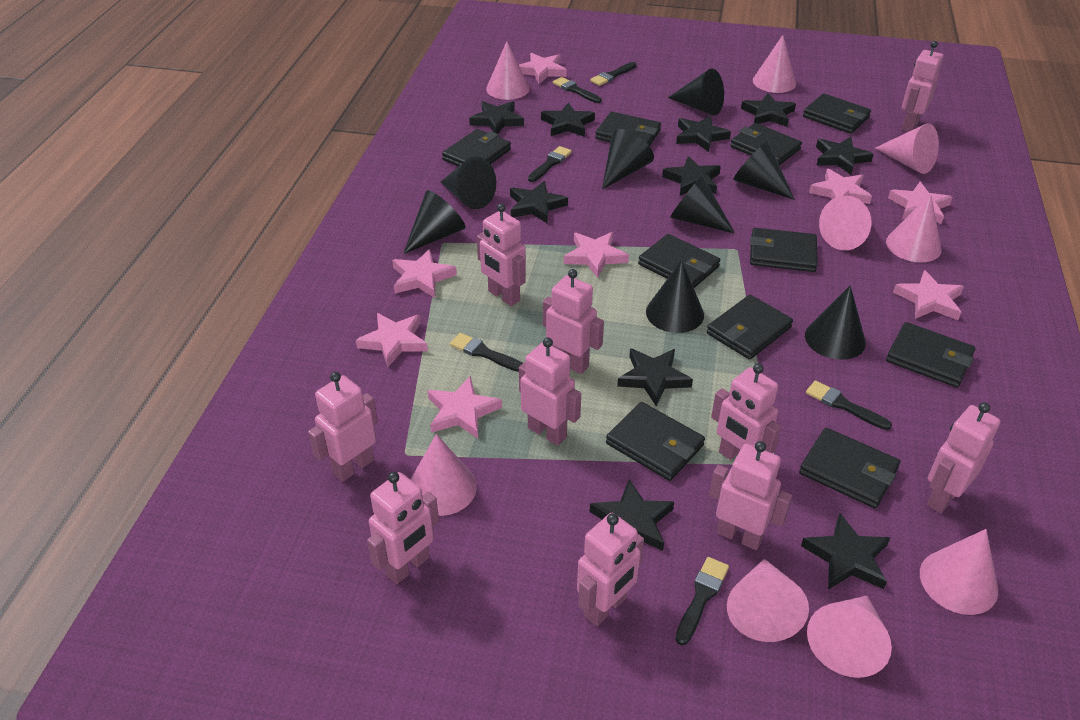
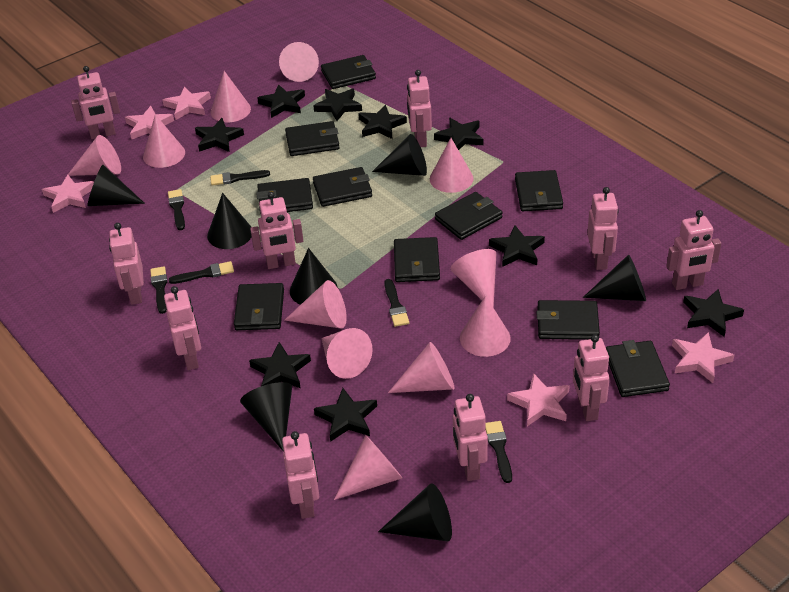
black cone: [403,190,466,254] [441,157,496,209] [602,129,654,189] [646,260,704,333] [668,68,724,115] [670,175,735,234] [733,141,794,200] [805,285,866,360] = 8 -> [88,165,145,206] [207,193,252,249] [240,382,292,452] [290,248,338,305] [372,134,427,176] [378,484,452,541] [583,254,646,301] = 7
black star: [469,101,524,134] [510,181,568,223] [541,103,595,137] [590,479,674,551] [617,348,693,406] [662,156,721,196] [676,115,731,152] [741,93,796,127] [801,513,890,590] [816,137,873,175] = 10 -> [195,118,244,152] [249,342,311,388] [257,84,305,118] [314,88,362,121] [314,388,377,442] [358,105,407,139] [434,118,483,150] [489,225,545,267] [683,289,744,337] = 9
pink cone: [410,434,477,516] [486,41,530,100] [727,559,809,642] [753,35,796,93] [807,596,892,678] [819,196,871,250] [875,123,939,174] [886,194,942,263] [920,529,998,615] = 9 -> [68,135,121,176] [143,114,185,168] [211,71,251,122] [279,42,319,82] [285,280,347,329] [322,328,373,379] [334,435,402,500] [388,342,454,393] [430,138,474,193] [451,249,496,308] [460,296,511,357] = 11
pink star: [356,313,428,367] [392,249,457,298] [427,376,502,438] [519,53,567,84] [564,232,629,278] [809,169,872,204] [888,182,953,224] [893,270,964,320] = 8 -> [42,174,94,213] [125,106,174,139] [163,87,211,120] [507,373,570,426] [672,332,734,383] = 5

